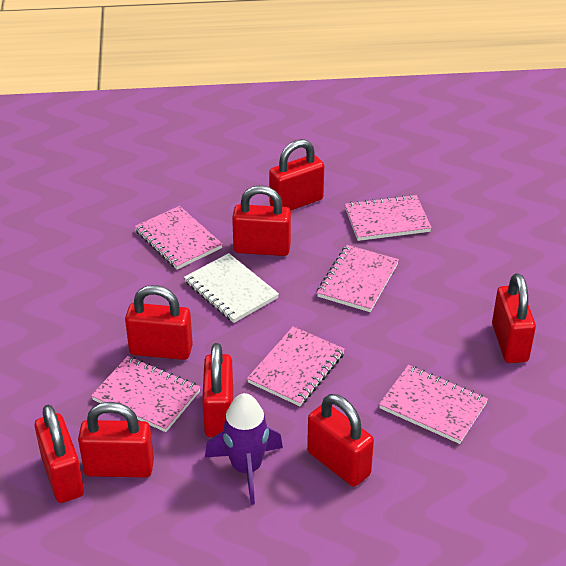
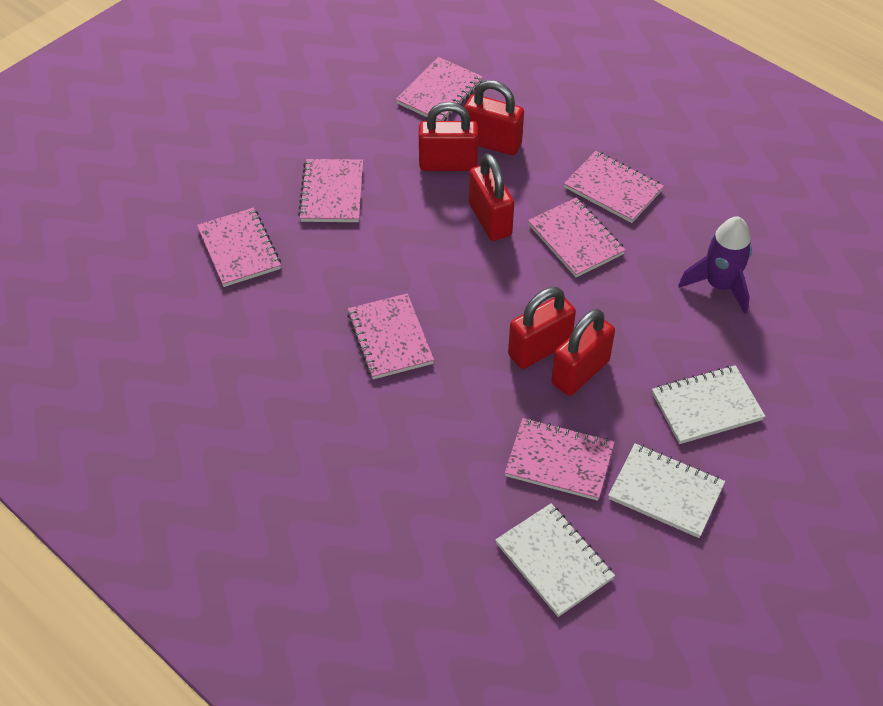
pink notebook: [91,356,201,432] [134,206,223,270] [247,326,345,406] [317,245,399,312] [345,194,432,241] [379,365,488,444] = 6 -> [197,208,281,287] [298,159,363,222] [347,293,434,379] [396,57,483,121] [505,418,615,501] [528,198,626,277] [564,151,664,223] = 7
red padlock: [35,405,84,503] [78,402,154,478] [125,285,193,360] [202,343,233,437] [232,185,291,256] [269,139,324,211] [307,394,374,486] [492,273,536,363] = 8 -> [419,102,478,171] [464,80,524,155] [469,153,514,241] [508,287,576,369] [551,309,615,396] = 5
white notebook: [184,253,279,323] = 1 -> [495,503,615,617] [608,443,725,538] [652,365,765,444] = 3

